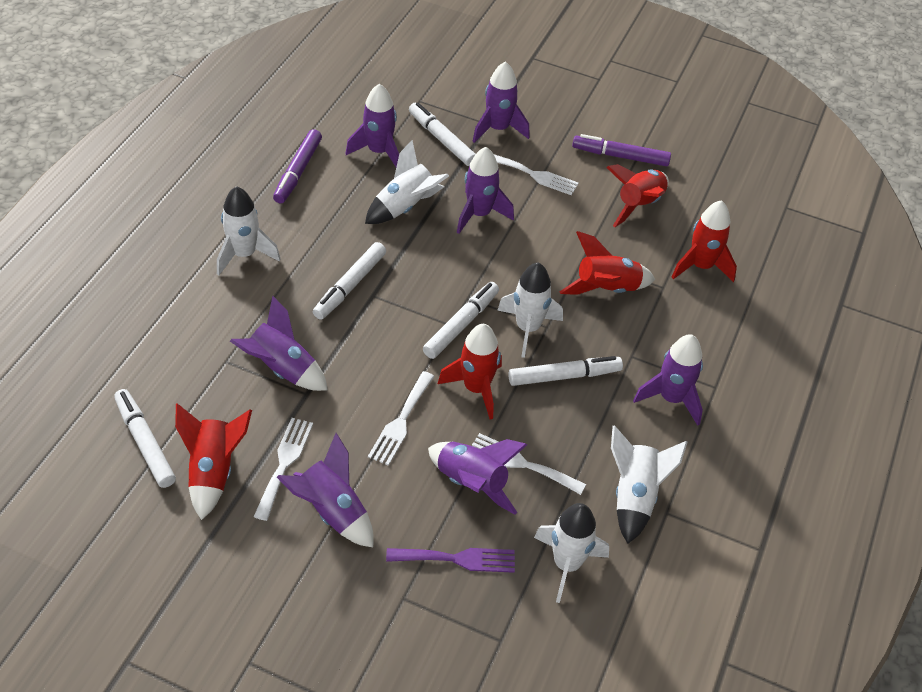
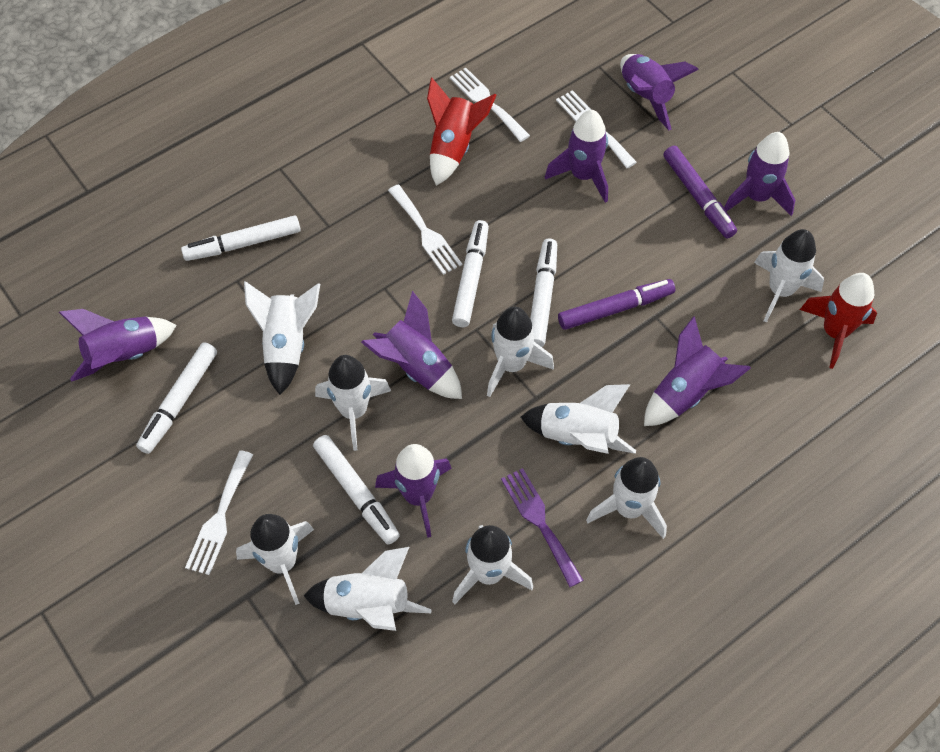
red rocket: [175,403,252,520] [438,324,502,420] [560,231,655,295] [606,164,669,227] [671,200,737,282] = 5 -> [427,78,497,186] [800,273,877,369] = 2
white rocket: [217,186,281,275] [365,140,449,224] [497,262,563,358] [534,503,609,603] [611,425,688,543] = 5 -> [236,514,314,605] [244,281,320,395] [304,547,432,631] [315,355,391,451] [452,525,533,604] [487,307,554,397] [521,384,636,454] [586,457,667,539] [754,229,824,323] = 9

